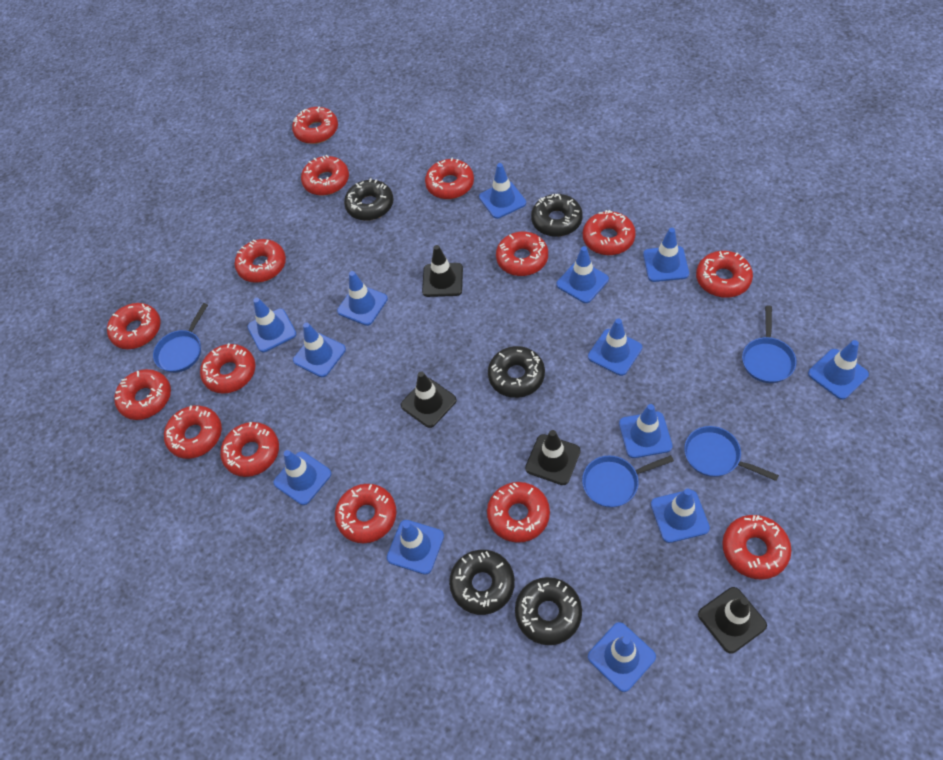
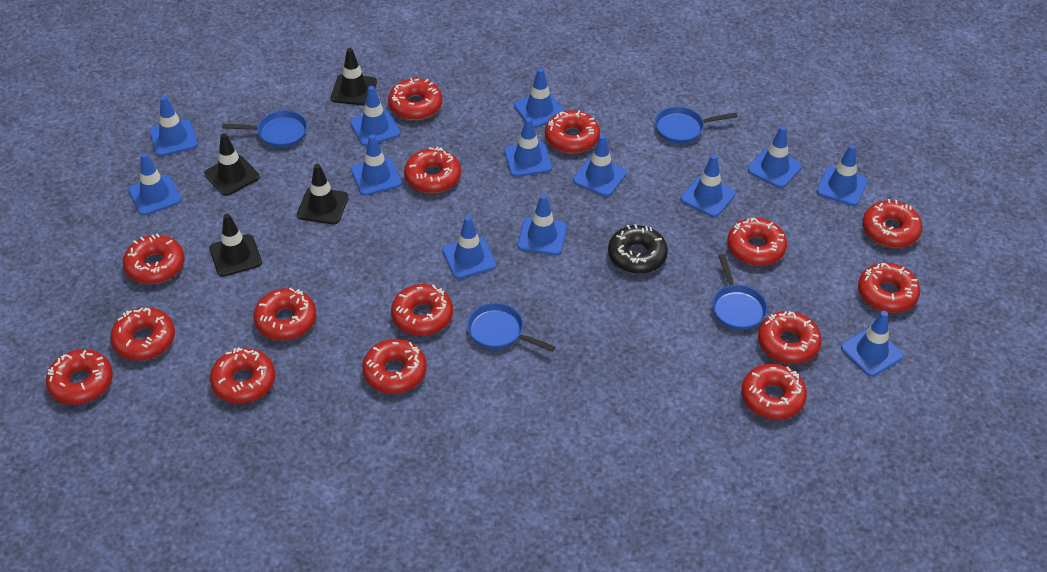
black donut: [344,178,394,221] [449,550,515,615] [488,346,545,398] [515,577,582,645] [531,194,583,237] = 5 -> [608,224,668,274] = 1

